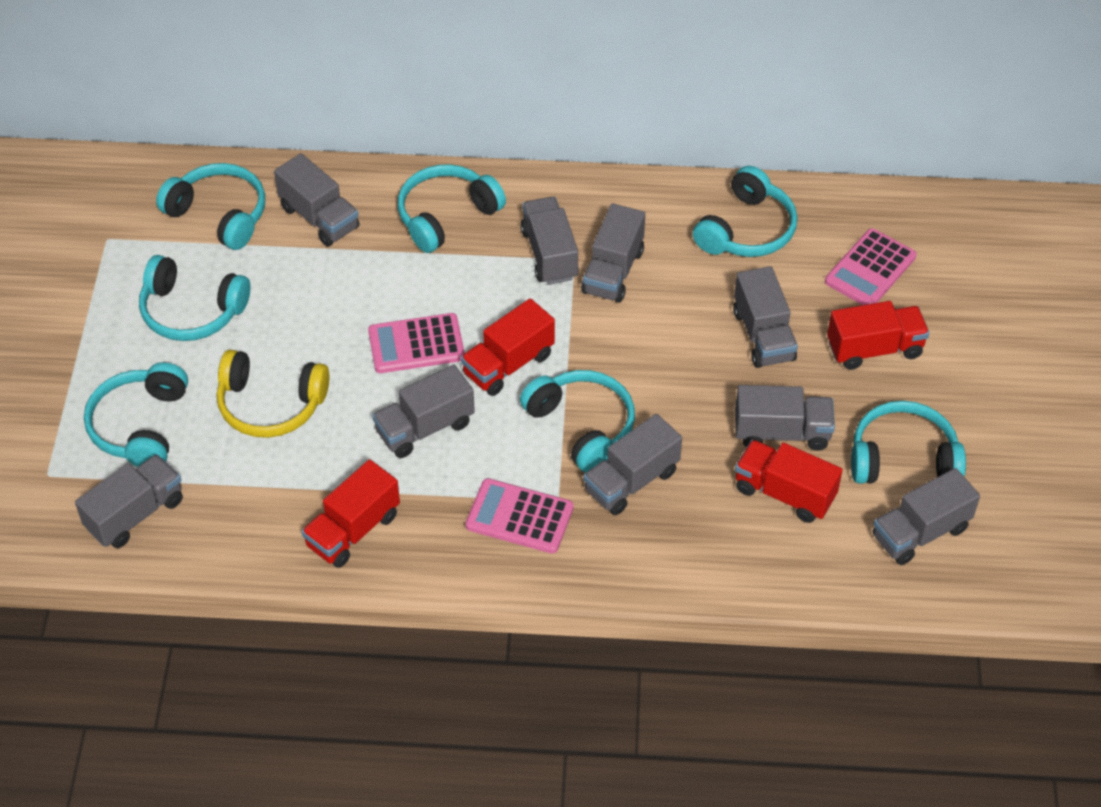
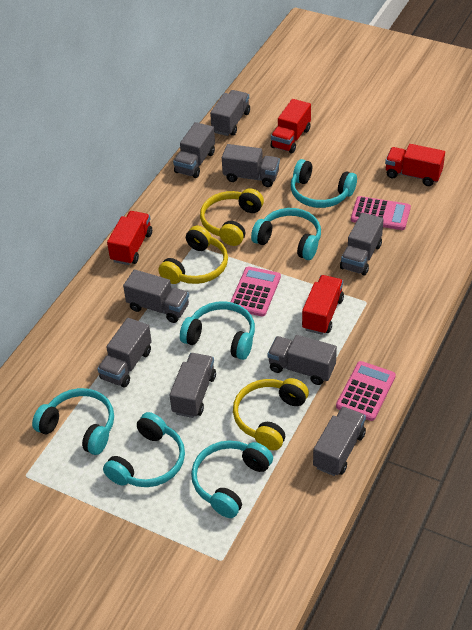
turquoise headphones: [84,363,188,467] [139,255,250,341] [156,163,265,250] [398,164,506,253] [520,370,635,473] [693,166,797,257] [851,401,966,484] = 7 -> [32,388,114,455] [103,412,185,487] [180,301,255,360] [191,440,273,518] [251,208,321,260] [291,159,357,208] = 6
yellow headphones: [217,350,329,438] = 1 -> [158,226,228,284] [200,188,264,246] [233,378,309,450] = 3

